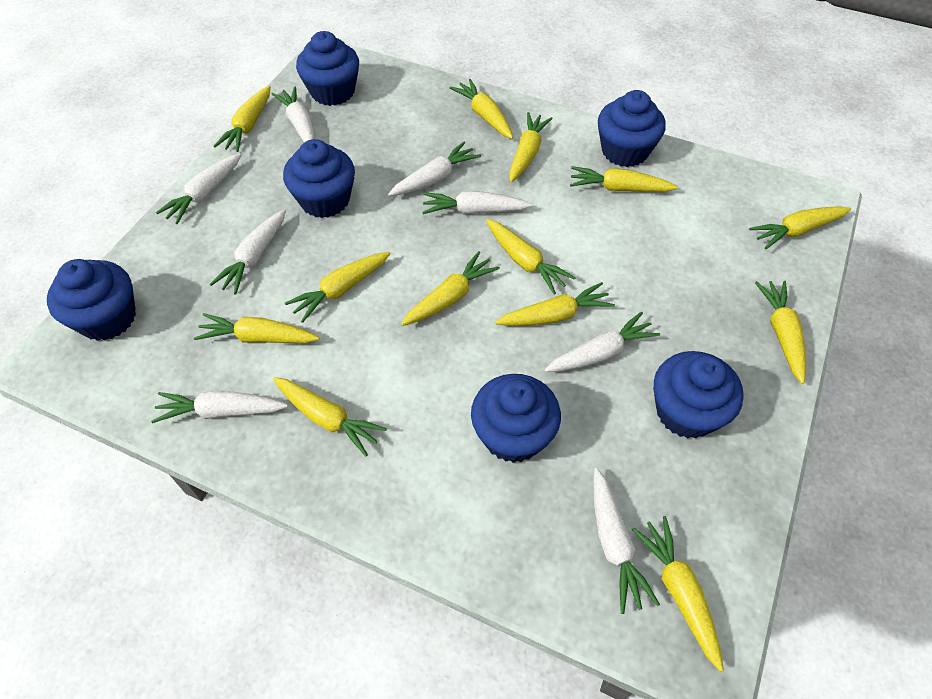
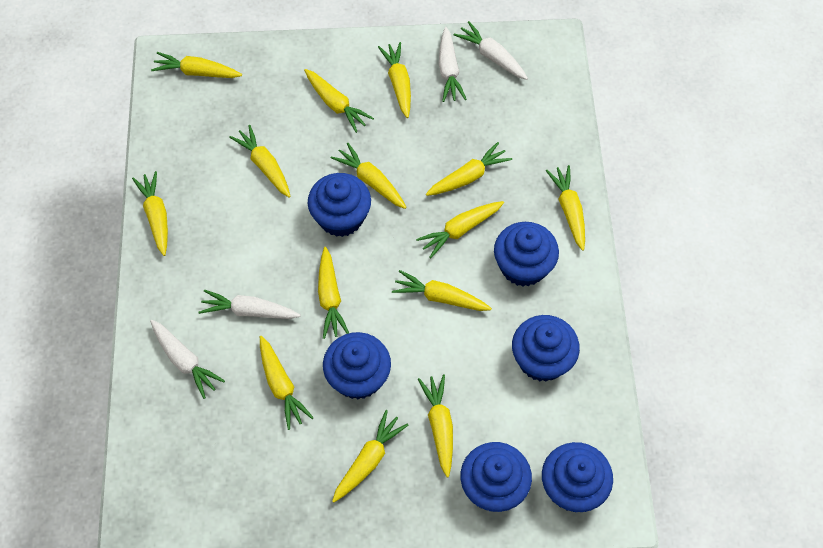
white carrot: [151,390,288,423] [156,153,242,224] [210,209,286,295] [272,86,315,143] [388,142,481,196] [422,191,532,215] [544,312,660,372] [593,468,660,614] = 8 -> [150,320,225,399] [199,290,301,319] [439,27,467,102] [453,21,528,80] = 4
yellow carrot: [194,313,320,343] [214,86,271,152] [273,377,387,456] [285,252,391,323] [401,251,500,326] [450,79,513,139] [486,219,576,294] [495,282,615,326] [509,112,553,182] [570,166,678,192] [632,516,724,672] [749,206,851,249] [755,281,806,384] = 13 -> [132,171,168,256] [151,52,242,78] [229,125,291,198] [260,336,314,430] [304,69,374,133] [318,247,349,339] [331,143,407,209] [332,410,408,503] [378,42,411,118] [392,270,492,311] [416,201,504,258] [418,374,453,477] [426,142,512,196] [546,165,585,251] = 14

